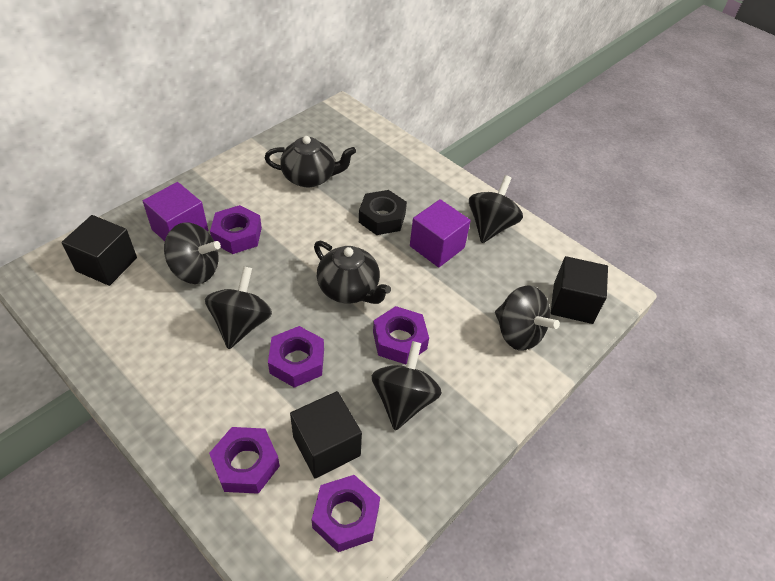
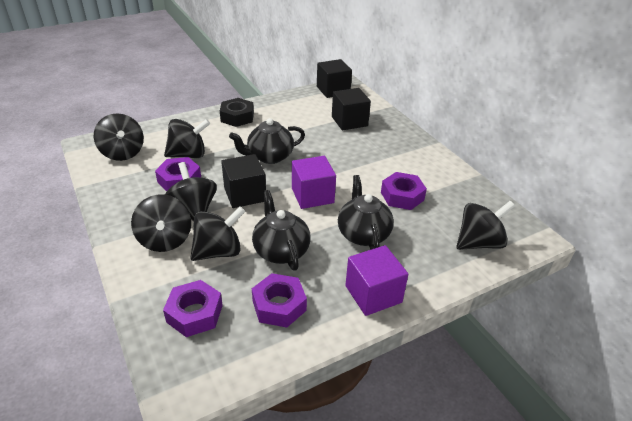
black spinning top: [164,222,221,284] [205,266,272,349] [372,341,442,430] [469,175,523,243] [495,285,560,351] = 5 -> [94,113,144,161] [131,194,191,252] [164,119,210,158] [165,162,217,221] [190,206,245,261] [456,201,515,250] = 6
black teapot: [264,136,356,187] [314,241,391,304] = 2 -> [229,118,305,164] [252,190,311,271] [338,175,394,250] = 3
purple nut: [209,427,280,494] [210,205,262,254] [268,326,324,388] [312,475,380,552] [373,306,429,364] = 5 -> [155,157,201,191] [163,280,223,337] [252,273,307,328] [381,172,427,210] = 4

